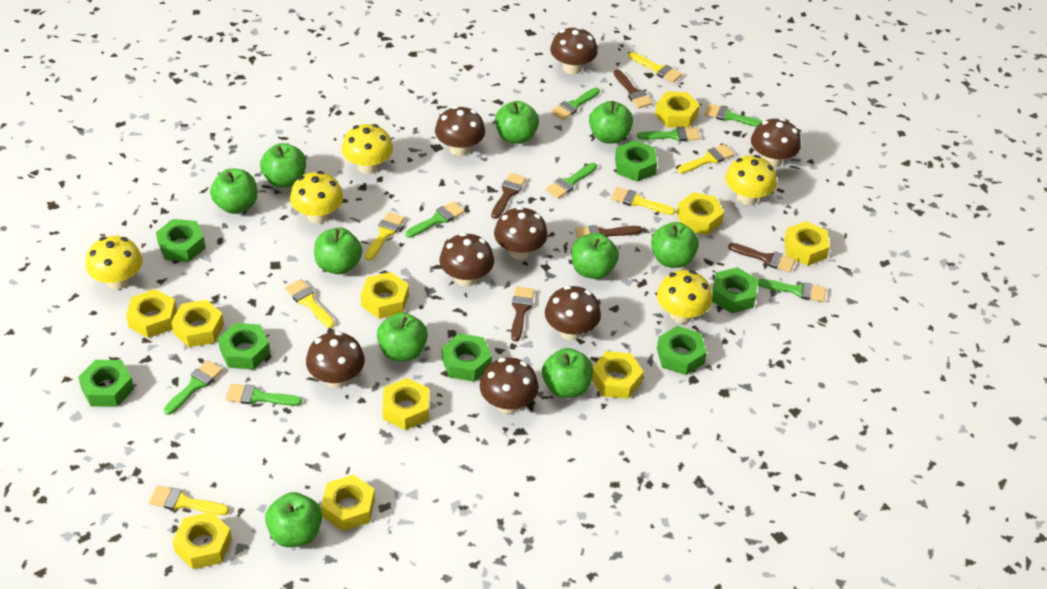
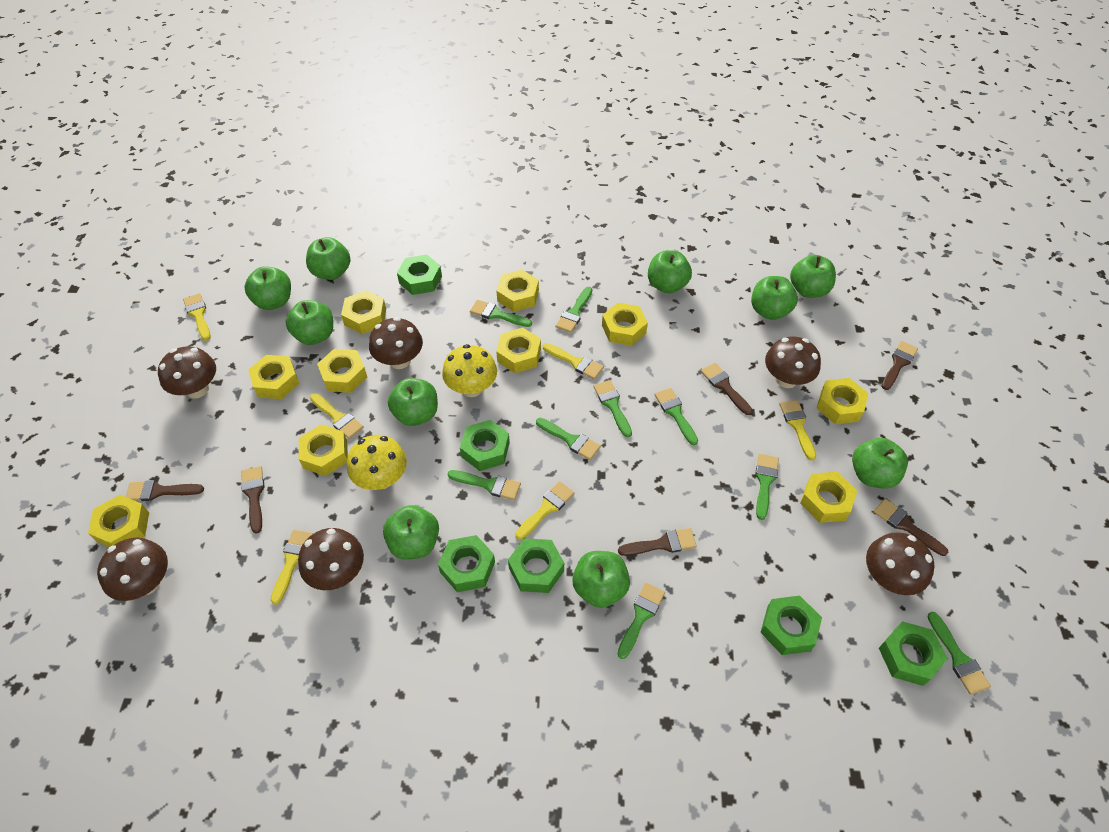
brown brush: [491,173,526,219] [511,286,534,341] [575,225,642,239] [614,69,653,108] [728,243,796,273] = 5 -> [126,480,204,501] [241,466,265,534] [618,528,697,556] [701,363,752,415] [874,498,948,556] [882,341,918,390] = 6
brown mushroom: [306,331,365,388] [435,106,485,156] [440,233,494,287] [480,357,539,414] [494,206,548,260] [545,286,601,340] [550,27,598,75] [751,118,801,168] = 8 -> [97,538,168,601] [158,346,216,399] [298,528,364,590] [369,317,423,369] [765,336,821,388] [866,532,935,595] = 6
green brush: [164,360,223,415] [226,384,302,406] [405,201,464,238] [546,163,597,199] [551,87,600,120] [637,127,700,141] [704,104,763,127] [757,279,826,302] = 8 -> [448,470,521,500] [470,300,532,327] [536,418,601,460] [556,287,592,333] [593,380,632,437] [617,582,665,659] [654,388,698,445] [755,454,779,520] [927,612,991,695] = 9
green nut: [78,360,134,407] [156,219,205,262] [218,323,270,370] [442,333,492,382] [615,140,657,182] [657,326,707,375] [712,267,758,313] = 7 -> [397,254,442,295] [438,535,495,592] [460,420,510,471] [508,538,564,593] [760,596,822,655] [879,621,948,686] = 6
yellow mushroom: [86,236,143,290] [290,171,343,224] [342,124,393,174] [657,270,712,324] [725,155,777,206] = 5 -> [347,435,407,490] [442,344,497,397] = 2

